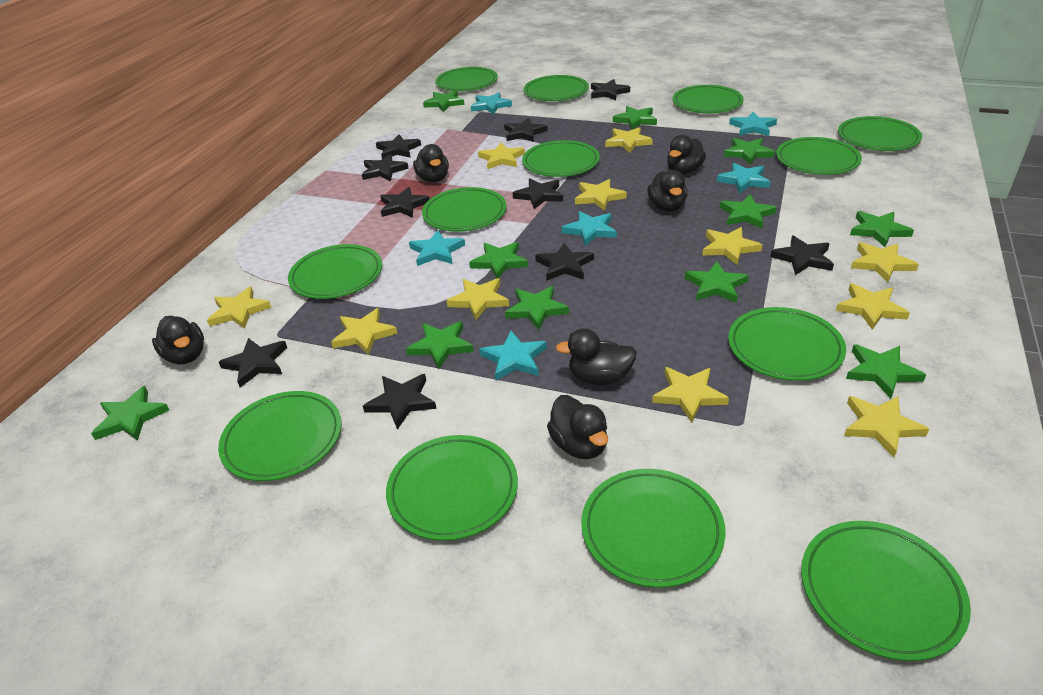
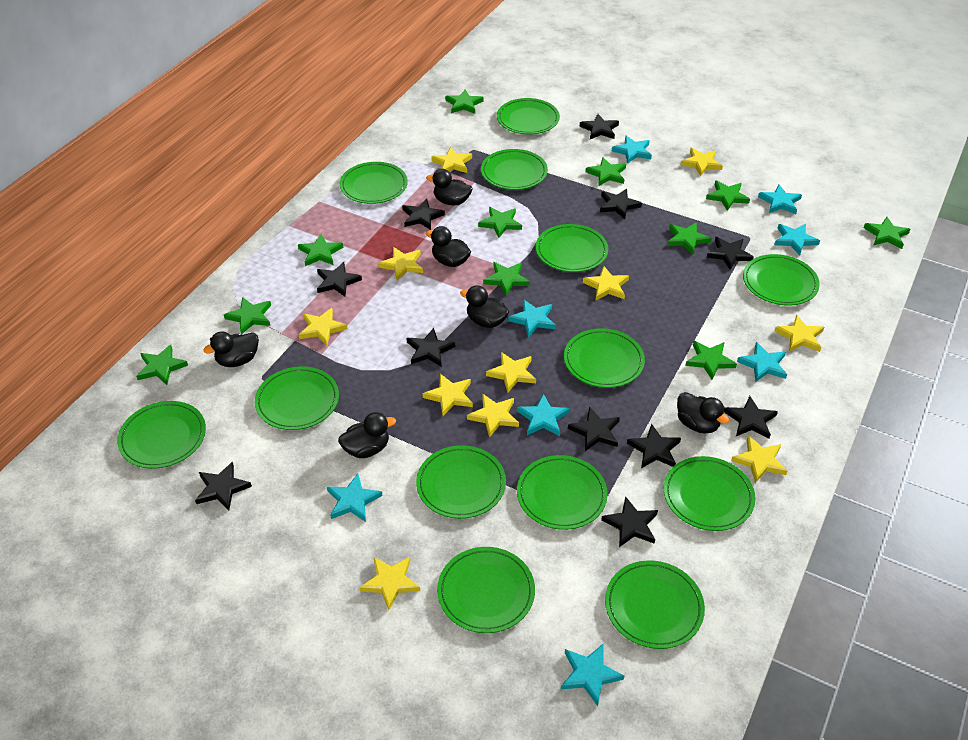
black star: [219,338,287,387] [362,154,409,181] [363,374,437,430] [376,134,421,159] [380,187,430,218] [504,118,548,142] [513,178,563,209] [535,243,594,281] [591,79,630,101] [770,235,834,275] = 10 -> [195,462,252,510] [317,262,362,297] [402,199,445,230] [406,328,455,367] [568,407,620,451] [580,114,619,139] [600,189,642,219] [601,496,658,547] [627,424,681,468] [707,237,754,270] [724,396,778,439] = 11
turquoise star: [409,230,465,266] [471,92,512,114] [479,330,547,380] [561,211,617,246] [716,163,770,193] [729,112,777,136] = 6 -> [327,474,383,522] [508,299,556,337] [517,394,570,436] [561,644,624,706] [612,136,652,163] [737,342,787,382] [758,185,802,214] [774,224,820,255] = 8

